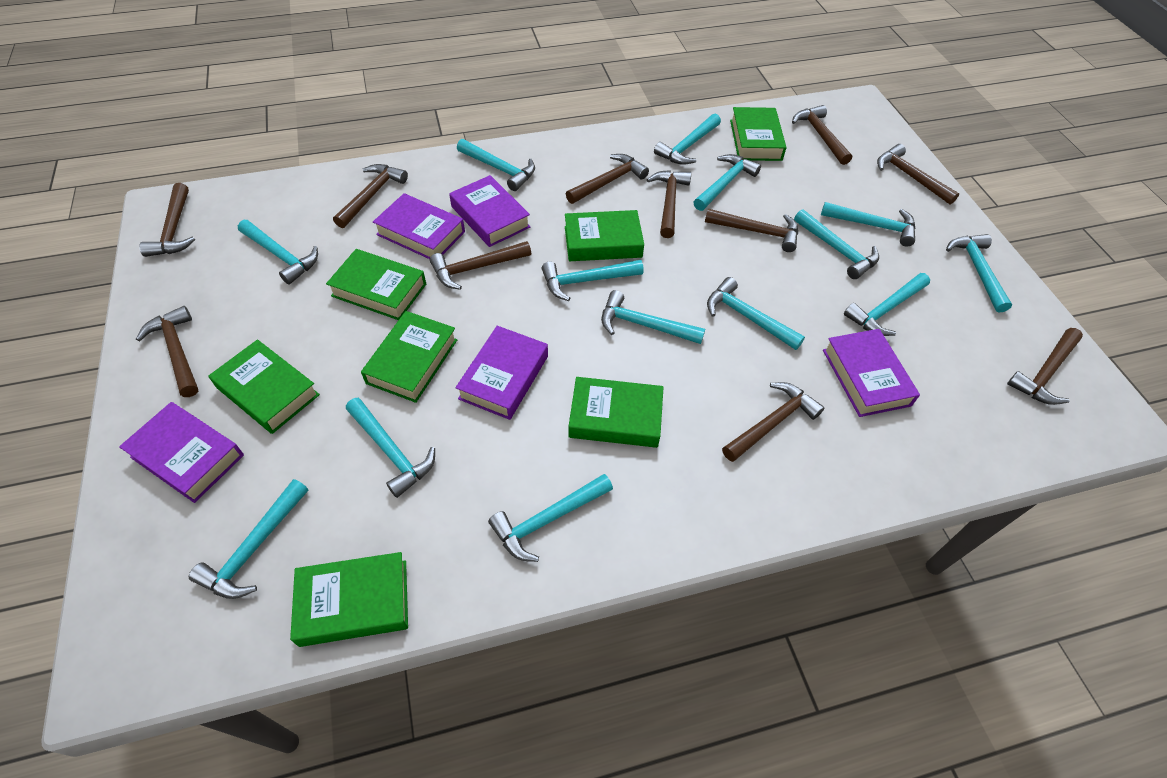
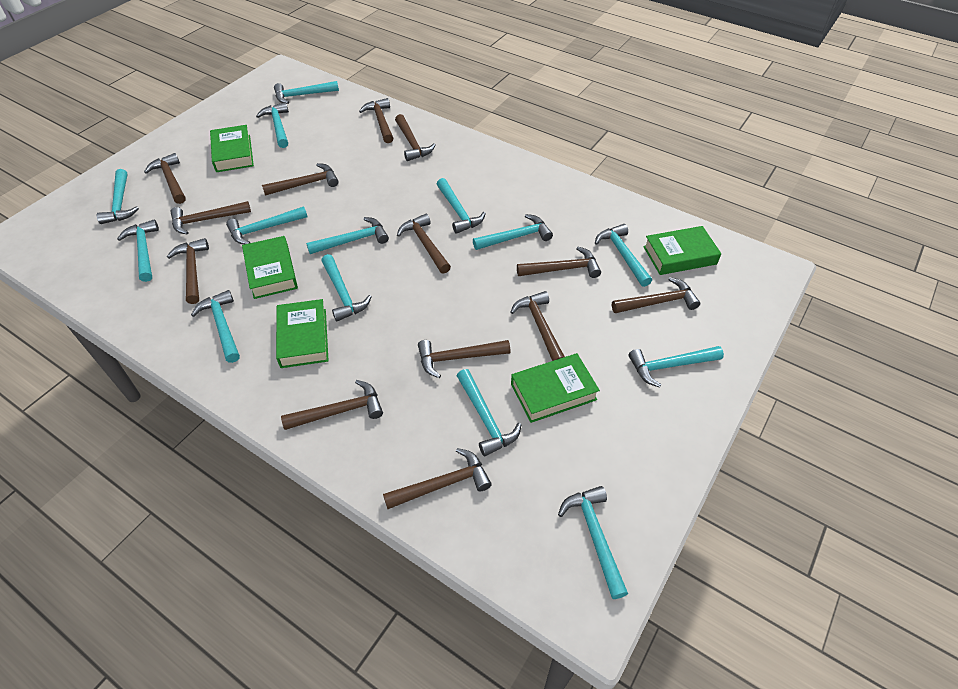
brown hammer: [136,306,198,397] [139,183,195,257] [333,164,408,228] [430,241,531,290] [566,154,649,204] [647,170,691,238] [705,209,798,252] [722,382,824,462] [792,105,852,165] [877,144,959,205] [1007,328,1083,405] = 11 -> [144,153,186,204] [167,238,209,304] [170,201,251,234] [262,163,339,196] [281,380,383,430] [359,98,394,143] [383,448,492,509] [395,114,435,161] [397,214,451,274] [418,340,510,378] [511,291,565,361] [517,247,601,278] [612,277,700,313] = 13
green book: [209,339,320,434] [290,552,408,647] [326,249,426,320] [361,311,457,403] [565,210,644,261] [568,377,664,448] [730,107,787,161] = 7 -> [210,125,254,172] [242,236,298,299] [276,299,329,368] [511,353,600,423] [643,226,721,275] = 5
purple book: [119,402,244,503] [373,193,465,259] [449,175,530,247] [456,326,548,420] [823,329,920,417] = 5 -> none = 0

